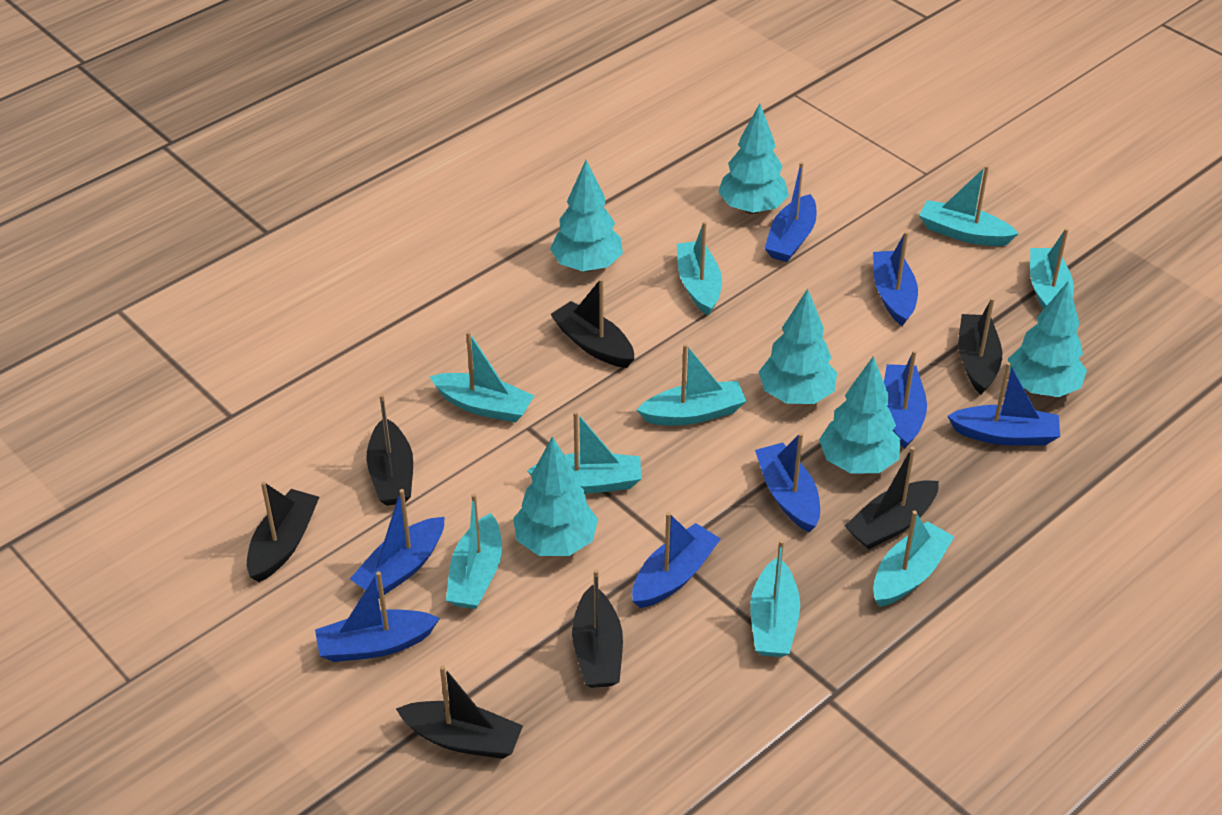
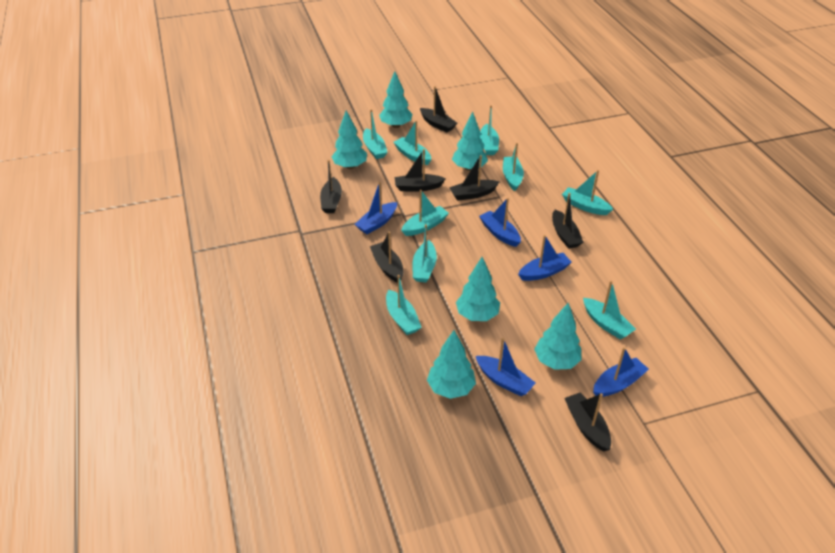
blue boat: [315,571,440,662] [350,489,445,599] [632,512,721,608] [755,433,820,532] [764,162,816,262] [873,231,918,326] [884,350,927,449] [947,362,1060,446] = 8 -> [354,182,397,234] [476,338,535,396] [479,198,521,247] [518,235,572,281] [593,347,649,397] = 5

